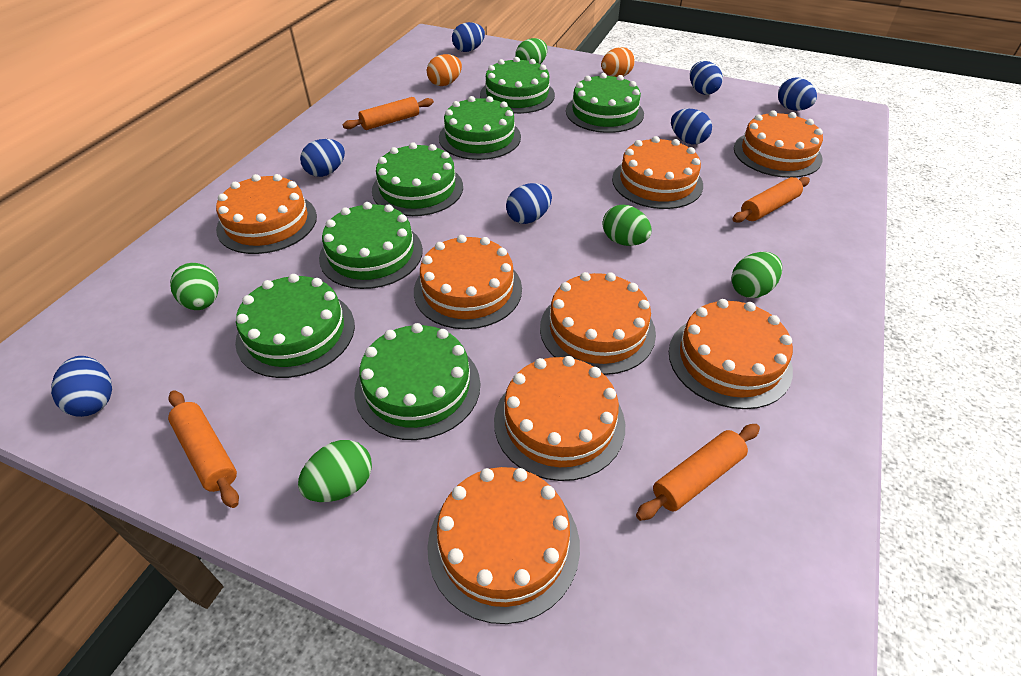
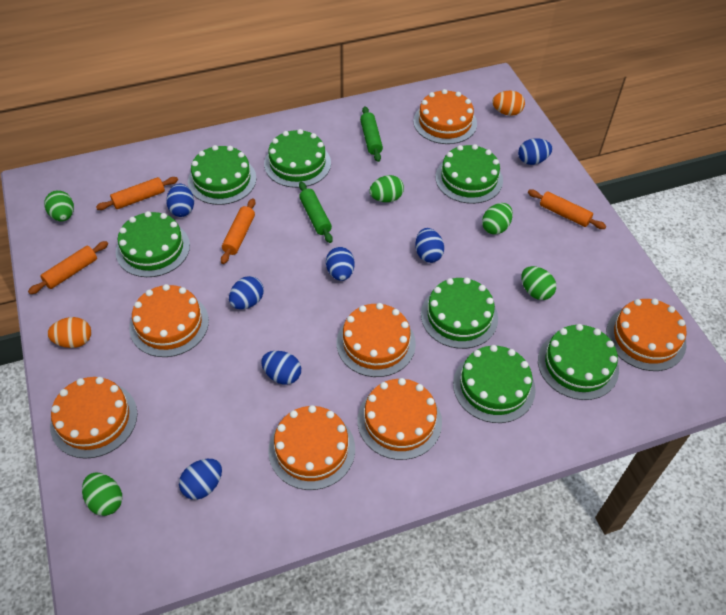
green rolling pin: none = 0 -> [299,182,333,243] [360,106,383,162] = 2
orange cake: [216,174,317,254] [414,235,522,329] [427,467,580,624] [494,356,625,481] [540,272,656,375] [612,136,703,209] [669,299,793,409] [734,110,823,178] = 8 -> [50,377,137,458] [129,284,209,357] [268,405,355,490] [337,303,416,377] [358,378,442,460] [413,89,477,144] [606,298,687,371] = 7

